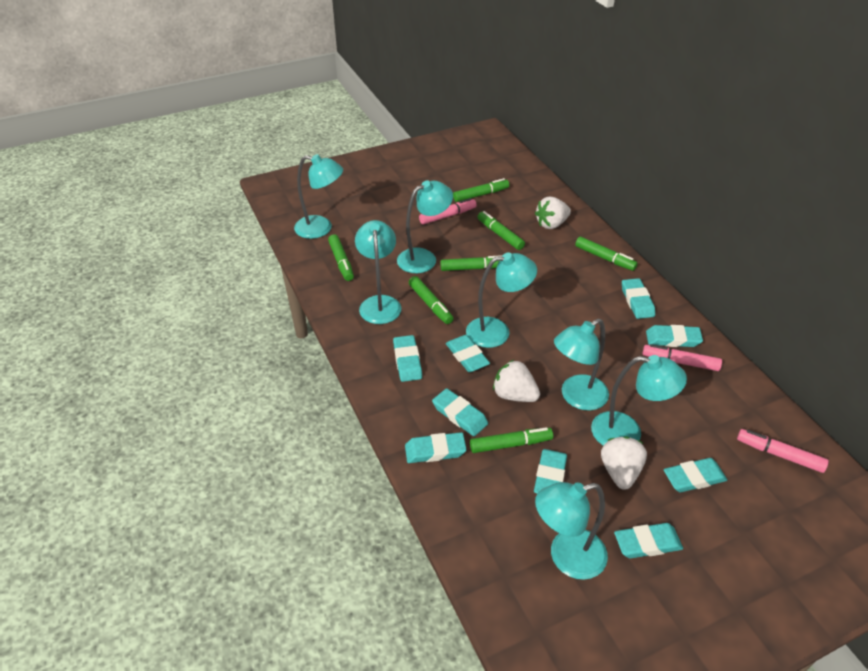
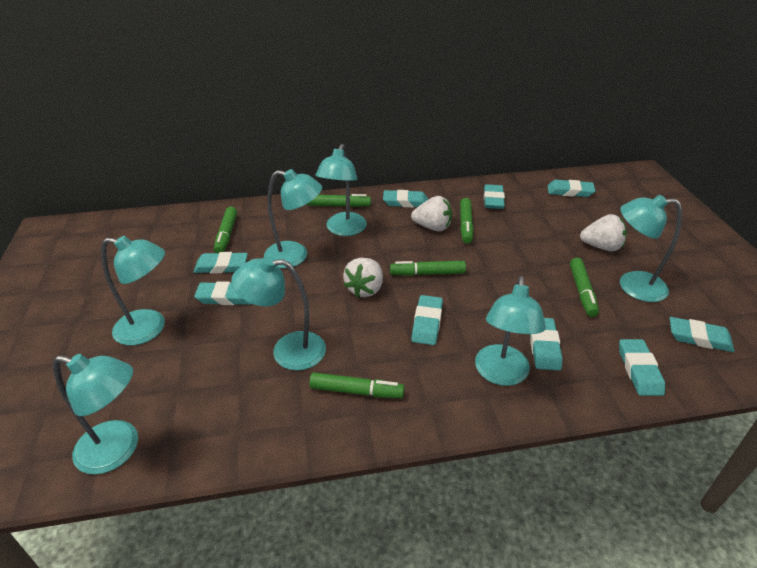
green marker: [328,234,354,281] [409,276,453,324] [441,255,503,271] [453,178,509,202] [470,427,553,453] [478,211,525,250] [575,237,638,271] = 7 -> [214,207,237,253] [307,194,371,207] [309,372,404,398] [390,261,466,276] [460,198,474,244] [570,258,599,317] = 6
pink marker: [419,198,477,225] [643,344,722,371] [737,429,829,473] = 3 -> none = 0

